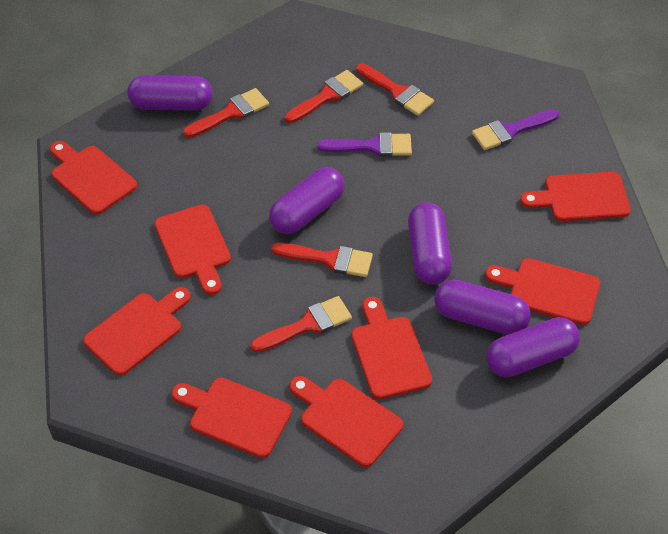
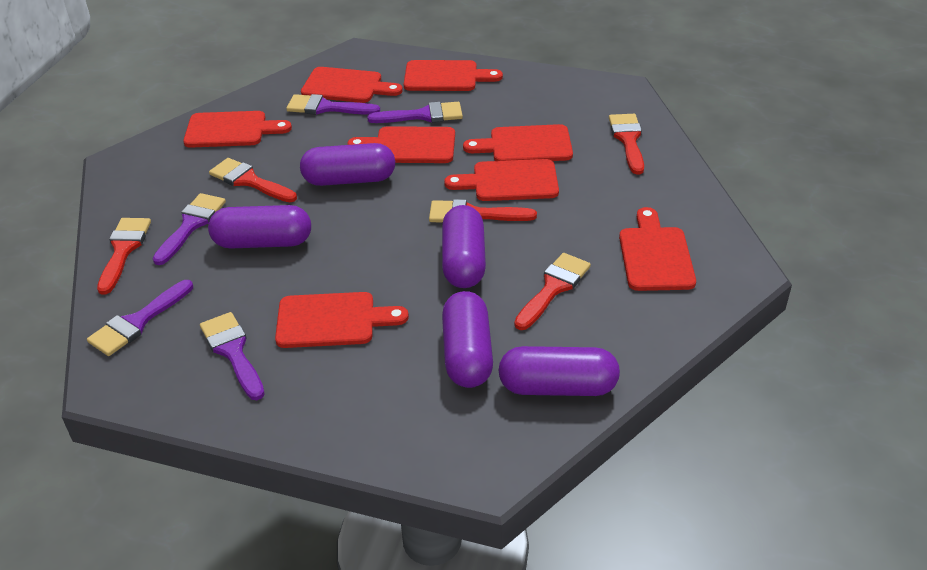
purple brush: [317,132,412,157] [472,109,559,150] = 2 -> [87,280,193,356] [153,193,226,265] [200,312,265,400] [286,94,380,115] [367,102,463,123] = 5

